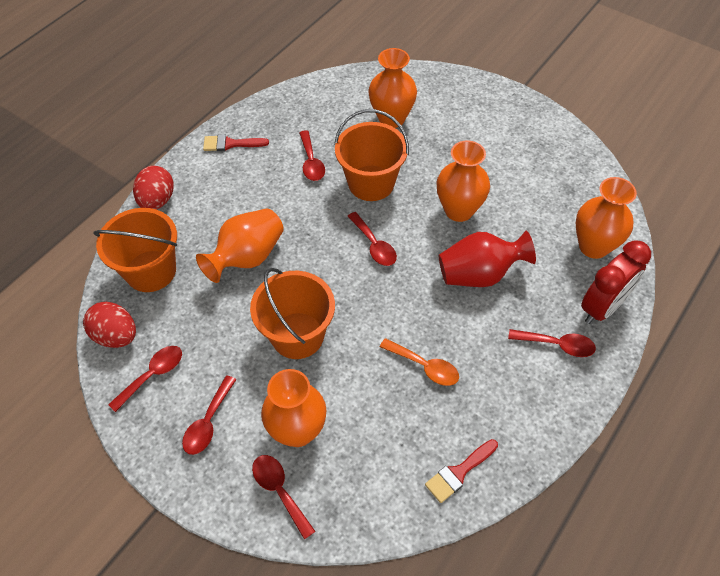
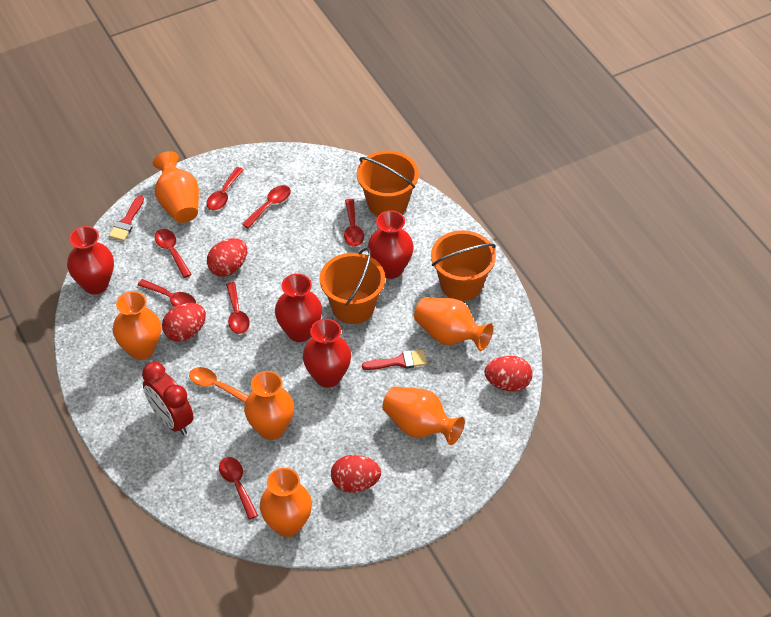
orange vase: [196,208,284,283] [261,369,326,447] [368,48,417,128] [436,140,490,222] [576,177,637,259] = 5 -> [113,291,161,360] [153,151,199,223] [244,371,294,440] [260,468,312,537] [382,386,465,445] [414,297,493,351] = 6
red egg: [83,302,136,348] [133,166,174,210] = 2 -> [162,303,206,342] [207,238,247,277] [331,455,381,493] [485,356,532,392] = 4
red spoon: [108,346,182,412] [182,375,236,455] [252,455,316,540] [299,130,325,181] [347,212,397,266] [508,329,596,357] = 6 -> [138,279,196,307] [154,229,192,278] [206,167,244,210] [219,457,258,520] [226,282,250,334] [242,185,291,229] [344,199,364,247] = 7
red vase: [439,231,536,287] = 1 -> [67,226,114,294] [275,274,322,342] [303,319,351,388] [368,210,414,279] = 4

